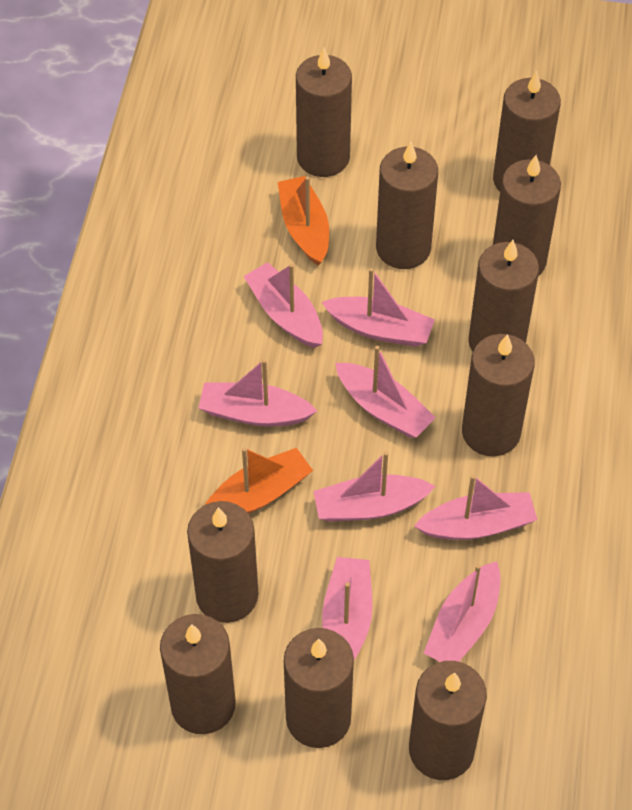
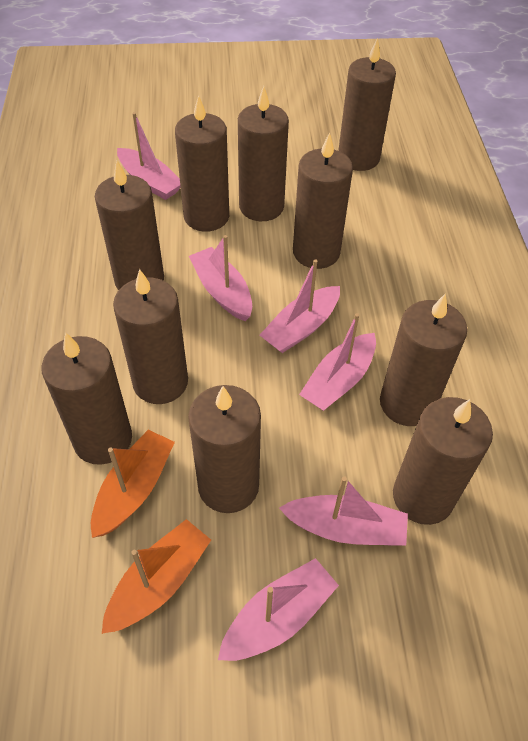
pink boat: [199,359,317,426] [244,262,323,348] [313,451,435,522] [322,268,435,347] [322,557,372,660] [335,346,436,438] [414,475,537,540] [424,561,501,662] = 8 -> [117,112,181,200] [189,235,252,321] [218,558,339,661] [260,259,340,353] [279,476,408,545] [299,313,376,411] = 6

